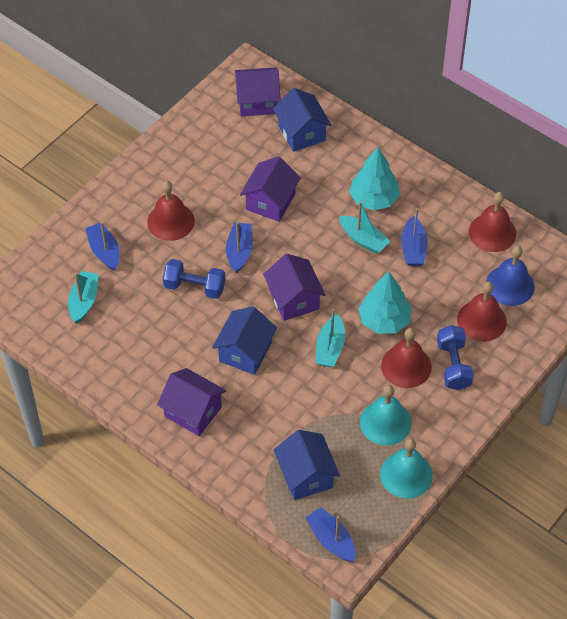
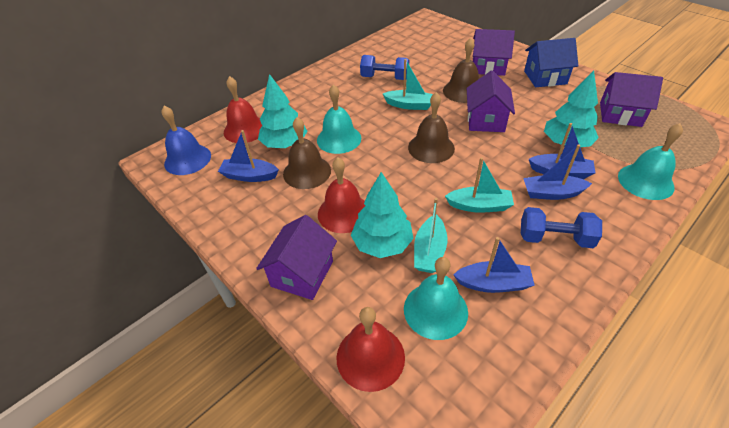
blue house: [212,306,277,375] [273,88,331,152] [274,430,340,500] = 3 -> [524,38,578,87] = 1
brown bell: none = 0 -> [283,117,331,189] [408,92,455,163] [443,38,479,103] = 3
red bell: [147,181,195,241] [381,328,432,388] [457,281,507,342] [469,192,517,252] = 4 -> [224,76,262,143] [318,157,365,233] [337,307,405,392] = 3
turquoise bell: [360,385,411,445] [380,438,433,499] = 2 -> [317,85,361,154] [404,257,468,340] [618,123,683,200] = 3
turquoise tree: [349,147,400,211] [358,272,412,334] = 2 -> [258,74,308,148] [351,172,414,258] [544,70,599,147] = 3

